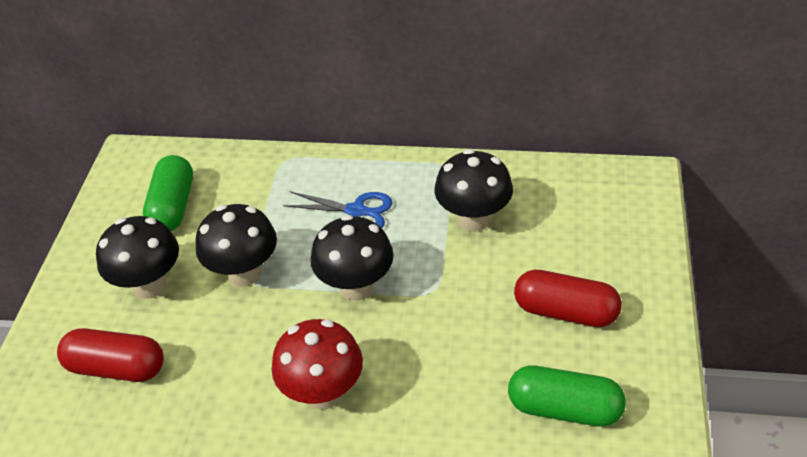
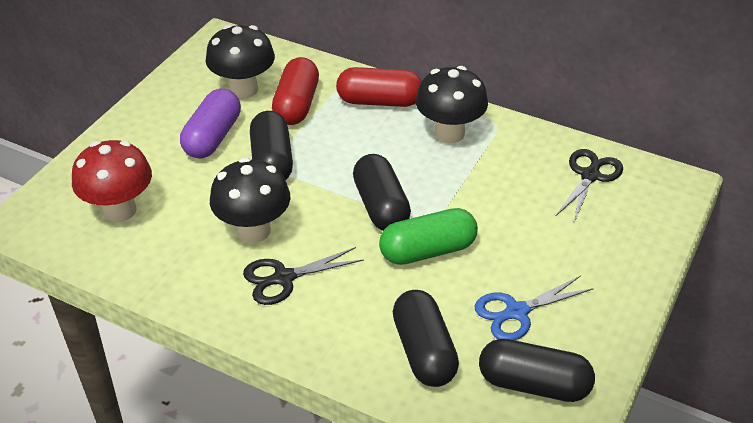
black capsule: none = 0 -> [250,111,293,180] [353,154,411,231] [393,290,459,387] [479,339,595,402] = 4
black mushroom: [96,216,179,299] [196,204,277,287] [311,215,393,301] [434,149,513,232] = 4 -> [206,25,275,98] [210,158,290,243] [416,66,488,143] = 3
black scissors: none = 0 -> [243,247,364,305] [555,149,623,223] = 2
green capsule: [143,155,193,231] [508,366,626,427] = 2 -> [379,208,478,265] = 1
purple capsule: none = 0 -> [180,88,241,158] = 1

